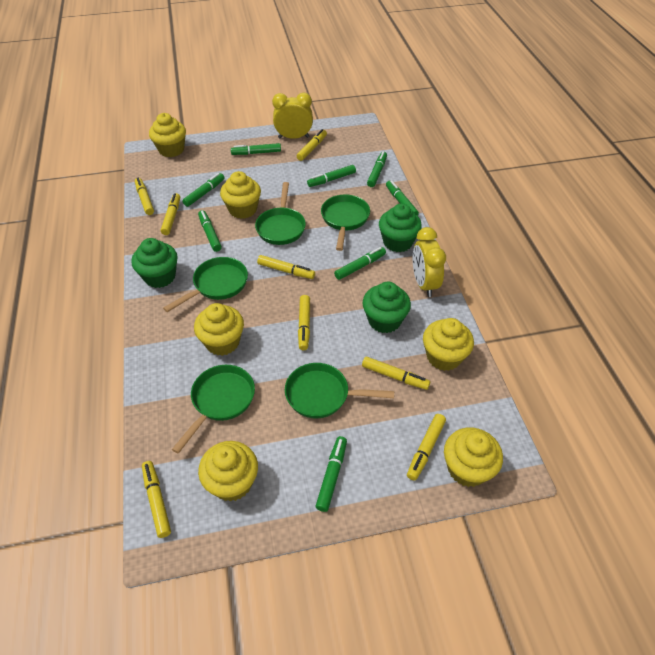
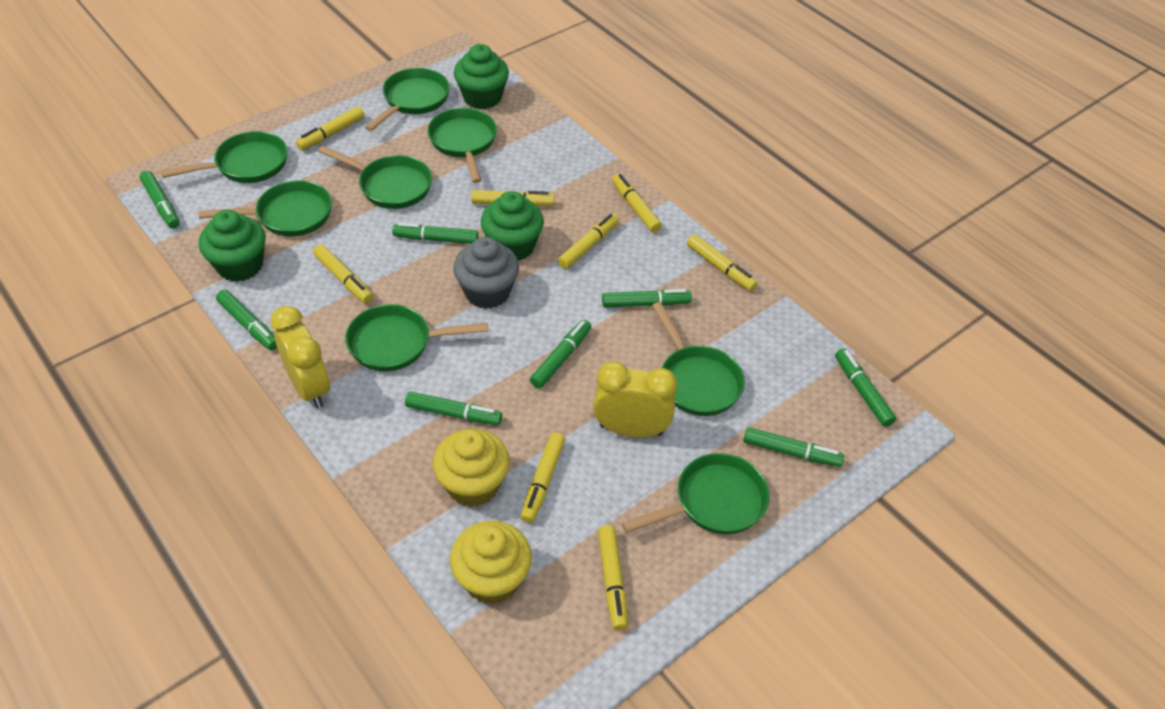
green pan: [163,257,248,312] [172,365,255,454] [255,182,306,245] [285,363,394,419] [321,195,370,251] = 5 -> [161,131,288,183] [199,180,332,237] [318,146,432,209] [345,304,488,371] [365,68,450,131] [427,108,497,183] [621,453,769,534] [652,302,745,416] = 8
grey cupcake: none = 0 -> [453,237,519,309] = 1
yellow cupcake: [149,113,186,157] [194,303,244,356] [198,441,258,502] [220,171,261,219] [423,318,474,371] [444,427,503,487] = 6 -> [433,429,510,507] [450,521,532,605] = 2

